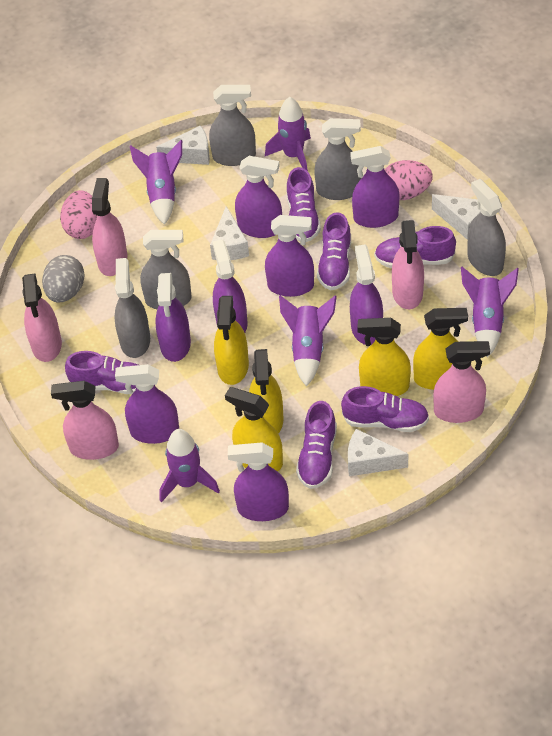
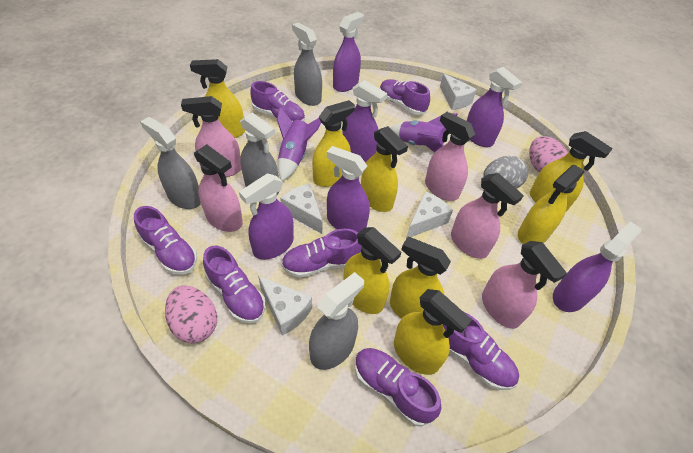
grey spray bottle: [114,258,150,358] [140,230,192,309] [209,85,256,166] [314,118,361,200] [467,179,506,276] = 5 -> [140,117,201,209] [240,112,279,195] [292,22,322,106] [309,272,364,370] = 4
purple rocket: [130,140,182,225] [159,429,220,503] [265,97,311,171] [279,295,337,386] [461,267,519,358] = 5 -> [277,107,321,181] [390,113,458,153] = 2
purple shoe: [65,351,138,394] [287,167,321,242] [296,401,337,489] [317,212,351,290] [341,386,429,432] [374,226,456,268] = 6 -> [134,206,197,275] [203,246,266,323] [250,81,305,122] [281,229,362,278] [355,348,441,427] [380,79,430,115] [443,312,519,390] = 7
purple spray bottle: [115,364,179,444] [155,273,191,362] [213,239,247,333] [228,442,289,521] [235,156,282,238] [265,215,314,297] [350,146,399,228] [350,245,383,345] = 8 -> [239,173,294,260] [327,146,370,233] [333,12,364,92] [343,80,387,163] [467,67,522,147] [553,221,641,312] = 6
yellow spray bottle: [214,296,249,385] [225,387,283,471] [249,349,283,434] [357,318,411,396] [413,308,468,390] = 5 -> [190,59,245,138] [312,100,355,187] [344,227,401,314] [361,126,408,212] [390,237,451,319] [394,289,472,375] [518,165,584,244] [530,131,613,212] = 8

